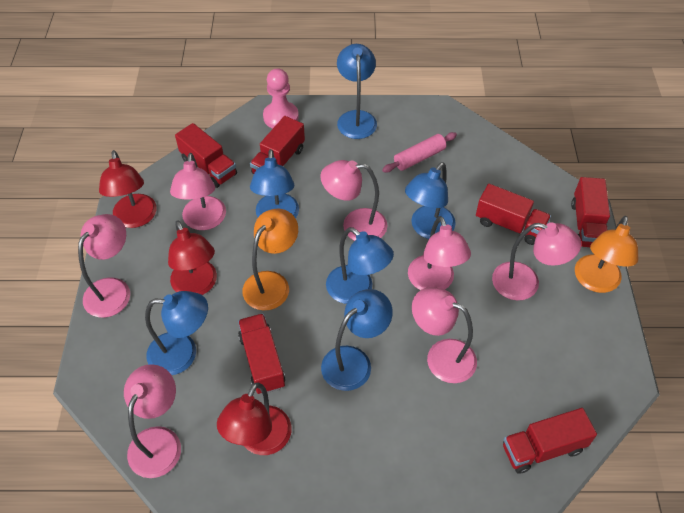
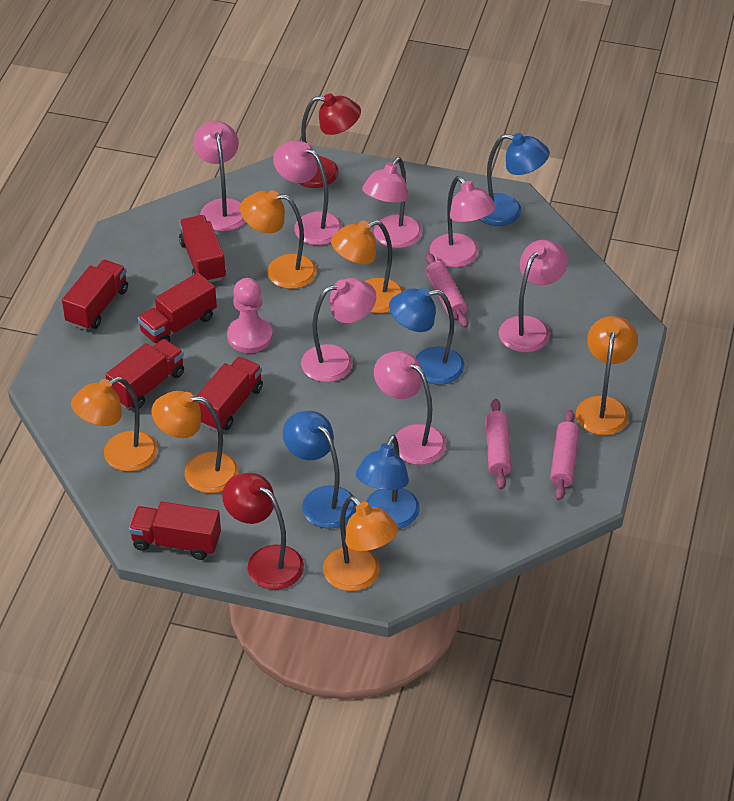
blue lamp: [145,291,208,375] [250,149,299,218] [321,289,393,391] [326,227,394,304] [337,44,377,139] [405,162,456,239] = 6 -> [283,411,356,529] [356,435,420,529] [389,287,465,385] [479,133,550,226] = 4
orange lamp: [242,209,298,311] [575,216,638,293] = 2 -> [71,377,158,472] [151,391,239,493] [240,190,317,289] [323,496,398,591] [331,220,403,313] [576,316,638,435] = 6
pink rolling pin: [382,132,457,173] = 1 -> [425,253,468,328] [485,399,511,490] [550,410,579,500] = 3
red lamp: [99,150,157,228] [168,220,217,295] [217,383,292,455] = 3 -> [222,473,304,590] [299,93,361,188] = 2

